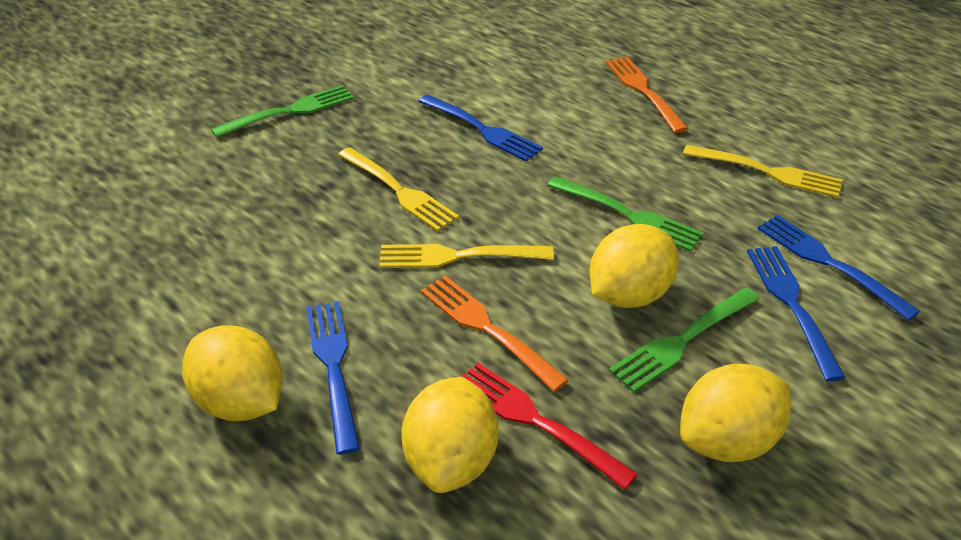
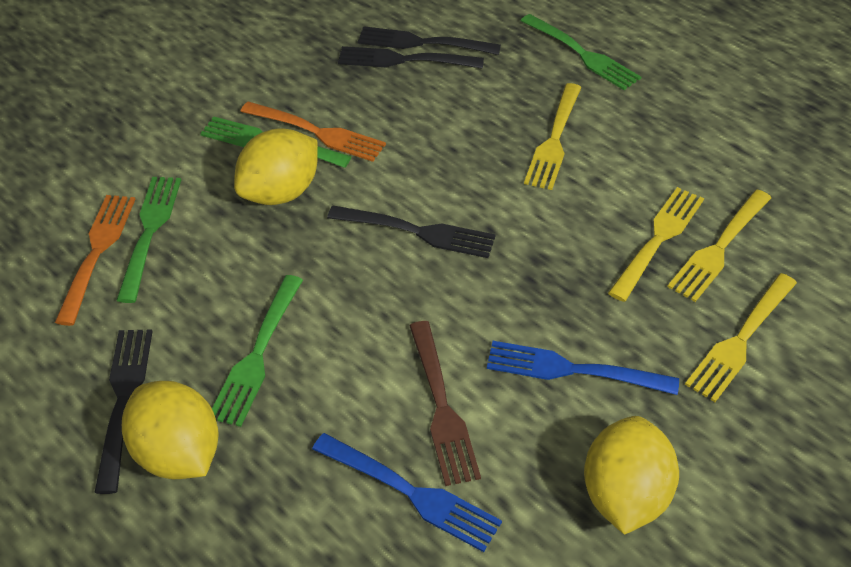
black fork: none = 0 -> [94,329,153,494] [327,205,496,258] [338,46,484,69] [358,26,501,55] = 4
blue fork: [306,301,360,455] [418,94,543,162] [747,246,846,381] [757,215,920,321] = 4 -> [312,433,502,552] [487,341,679,395] = 2
brown fork: none = 0 -> [409,321,481,486] = 1
green fork: [211,85,354,138] [547,176,704,252] [609,287,760,393] = 3 -> [116,177,181,303] [200,116,351,168] [212,275,303,427] [521,14,641,90] = 4
red fork: [462,363,638,490] = 1 -> none = 0
yellow fork: [338,147,459,232] [379,244,554,268] [683,145,843,198] = 3 -> [524,83,581,190] [608,187,704,302] [667,189,771,302] [685,273,797,402] = 4
yellow lemon: [182,325,283,422] [401,377,499,493] [590,224,679,308] [680,364,791,462] = 4 -> [122,381,219,479] [234,128,318,205] [584,416,679,535] = 3

